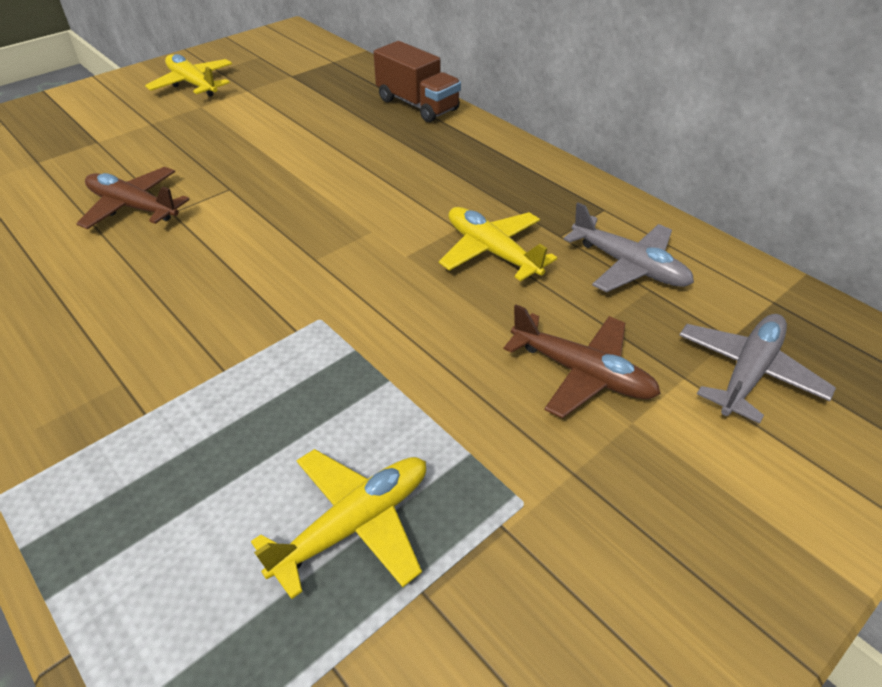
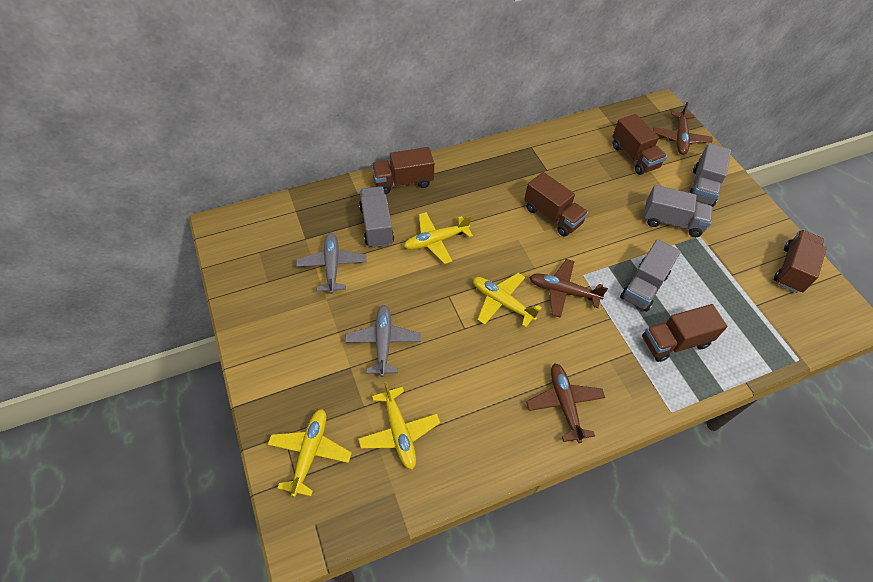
brown plane: [76,167,190,229] [503,304,661,418] = 2 -> [526,363,605,443] [529,259,608,318] [653,102,713,155] = 3
brown truck: [374,41,461,122] = 1 -> [371,147,434,194] [524,172,588,237] [612,114,667,175] [642,304,727,362] [774,230,827,293] = 5
grey truck: none = 0 -> [359,186,394,248] [620,239,681,312] [644,185,713,237] [688,143,731,207] = 4
yellow plane: [145,54,232,97] [251,449,426,599] [439,207,557,281] = 3 -> [267,409,352,497] [358,381,440,470] [404,212,473,264] [473,273,542,328] = 4

